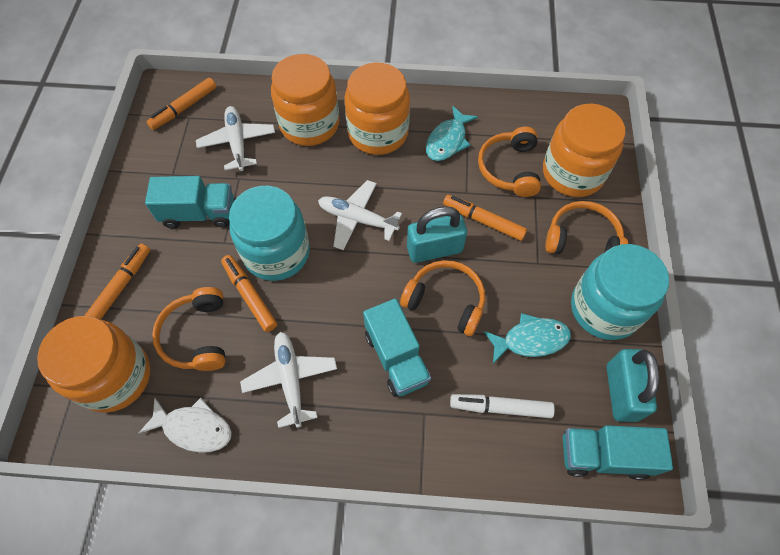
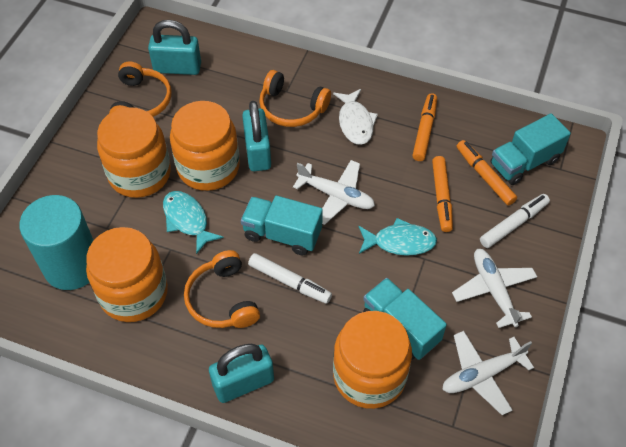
orange headphones: [152,287,225,371] [400,260,485,336] [478,127,541,197] [545,201,628,254] = 4 -> [109,61,171,117] [184,250,260,328] [259,70,331,127] = 3
orange marker: [84,244,150,320] [147,78,216,130] [221,255,277,332] [443,195,527,241] = 4 -> [412,93,437,161] [432,156,453,232] [457,140,517,205] = 3
turquoise cylinder: none = 0 -> [19,195,94,290] = 1
turquoise jar: [229,186,310,281] [571,244,669,340] = 2 -> none = 0
turquoise padlock: [407,206,467,263] [606,349,660,422] = 2 -> [148,20,201,75] [209,344,274,403] [242,101,271,171] = 3
white marker: [450,394,555,418] = 1 -> [248,253,332,304] [480,194,550,248] = 2

